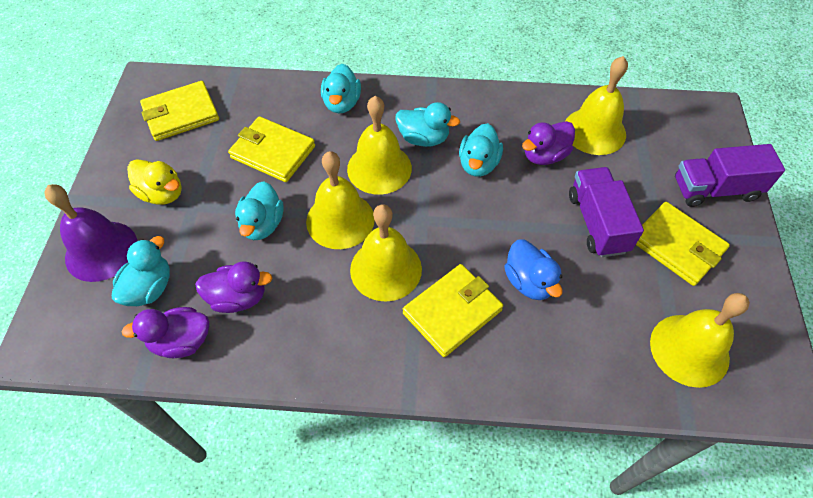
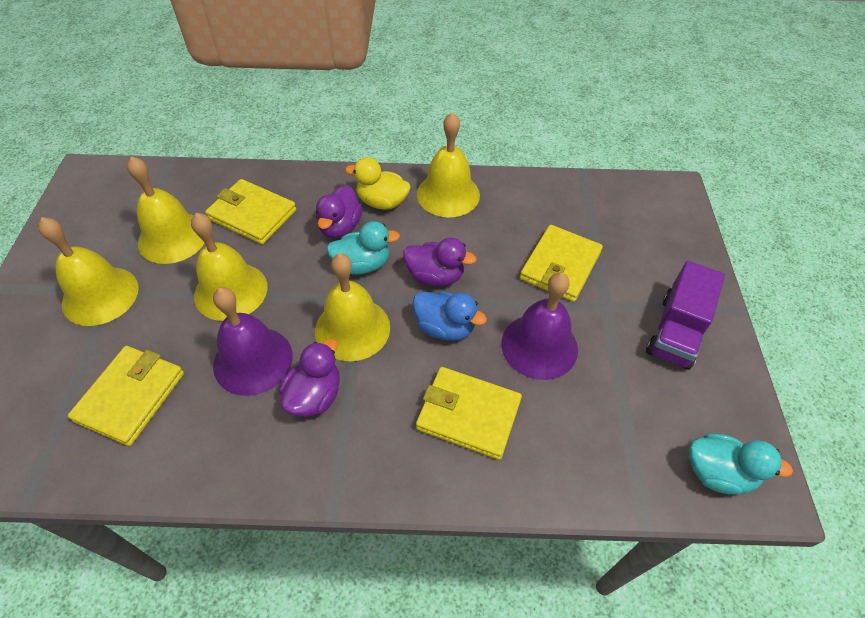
purple bell: [44,184,137,282] = 1 -> [213,287,293,396] [502,273,578,380] = 2
purple truck: [569,167,644,257] [675,144,785,207] = 2 -> [646,261,725,370] = 1
turquoise duck: [112,236,170,306] [235,181,284,240] [321,64,361,113] [396,102,460,147] [459,123,503,177] = 5 -> [327,221,400,275] [689,433,793,495] = 2

